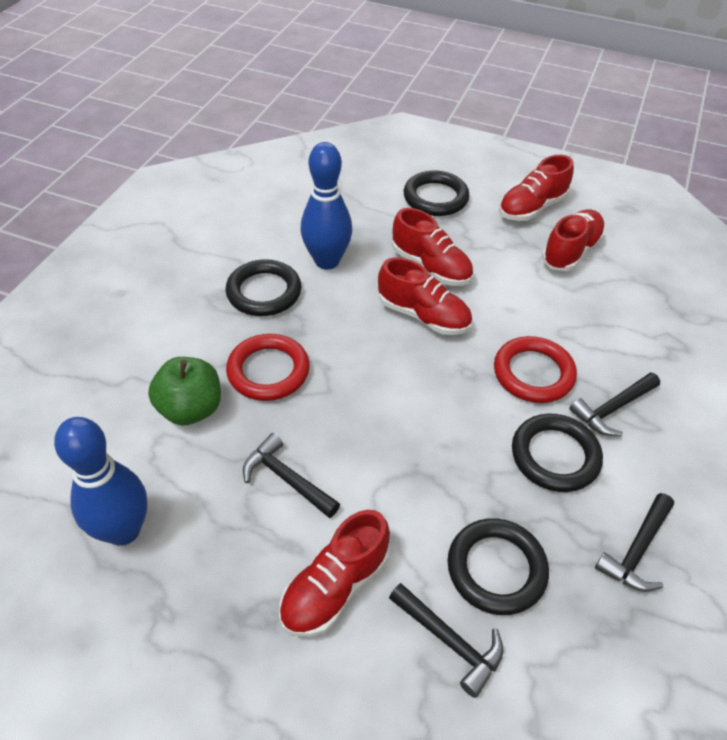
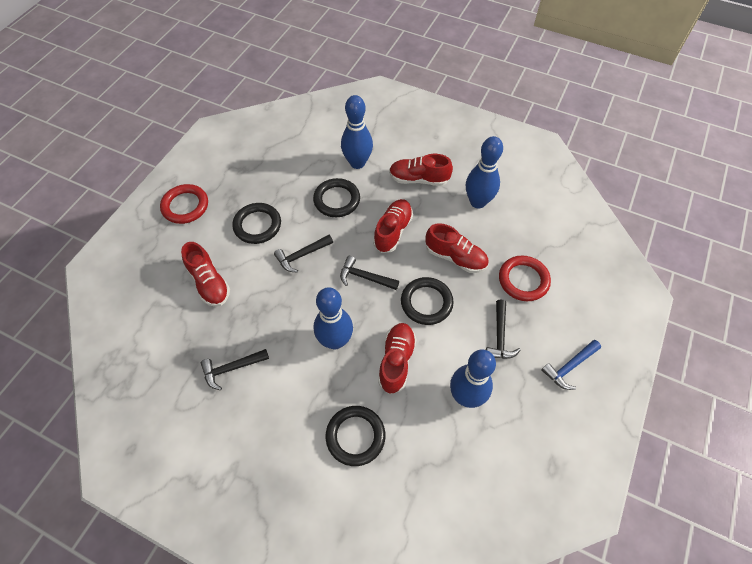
blue bowling pin: [54,417,147,546] [301,142,352,270] = 2 -> [314,287,353,349] [341,95,373,169] [450,349,496,408] [466,136,503,208] = 4
blue hammer: none = 0 -> [541,340,601,390] = 1
green apple: [148,357,221,425] = 1 -> none = 0

